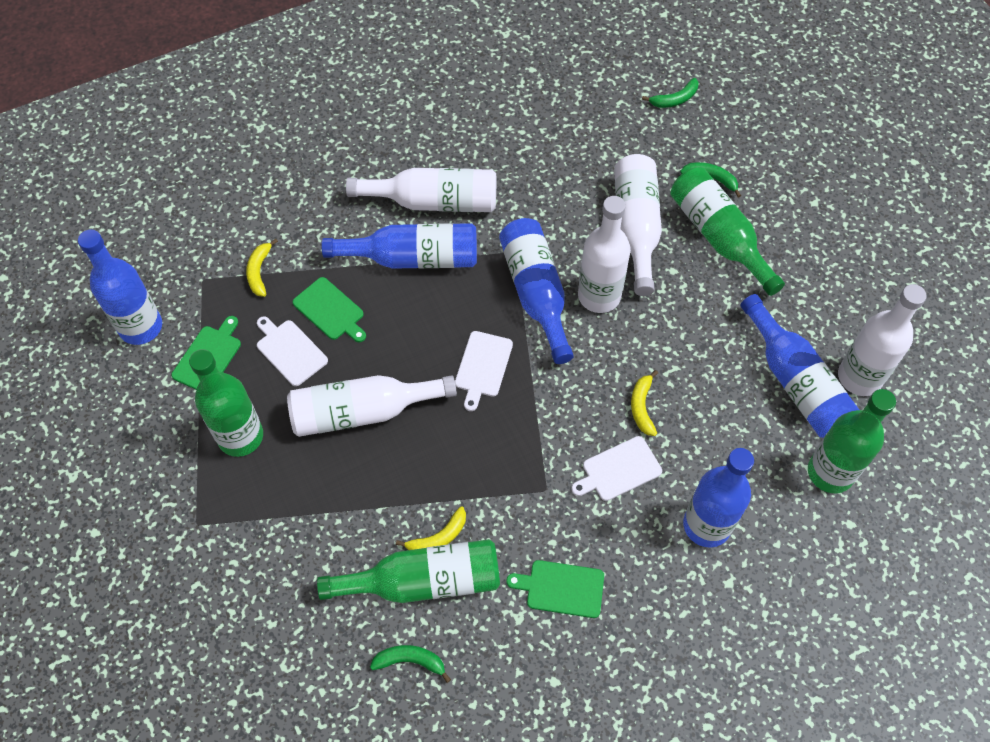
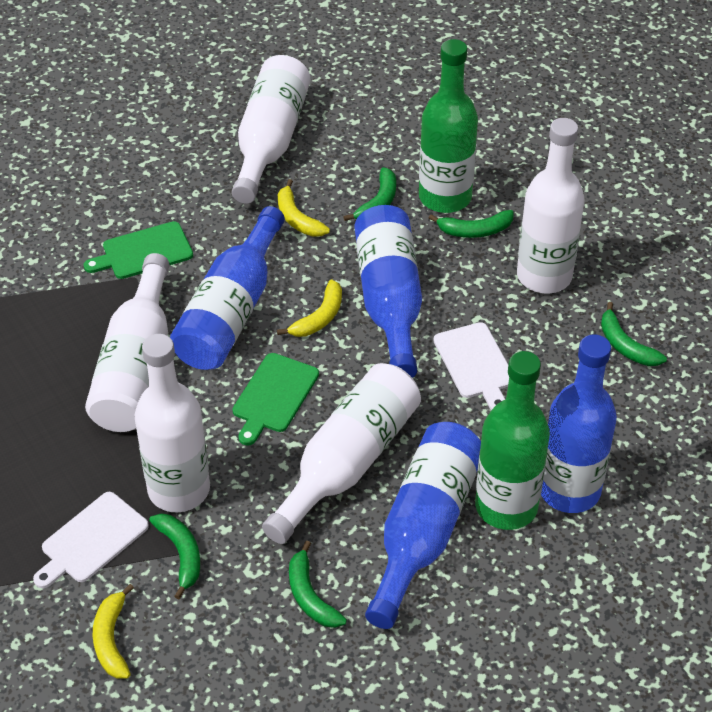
blue bottle: [78,229,162,345] [321,223,477,269] [499,218,574,364] [683,448,754,547] [740,294,859,438] = 5 -> [170,206,285,370] [355,205,422,378] [365,422,481,629] [541,334,617,513] = 4
green banana: [370,645,451,683] [642,78,699,108] [680,162,741,197] = 3 -> [149,513,200,599] [289,541,347,628] [343,167,396,221] [428,210,513,238] [601,302,667,366] = 5
green bottle: [189,349,263,457] [317,539,500,603] [671,167,785,296] [808,389,896,493] = 4 -> [419,39,478,213] [475,351,550,530] = 2
green cutting board: [171,316,241,390] [292,277,366,342] [506,560,604,618] = 3 -> [84,221,193,279] [232,353,319,446] = 2
white cutting board: [257,316,328,386] [455,331,513,411] [571,436,662,501] = 3 -> [33,492,149,588] [433,322,509,410] = 2

